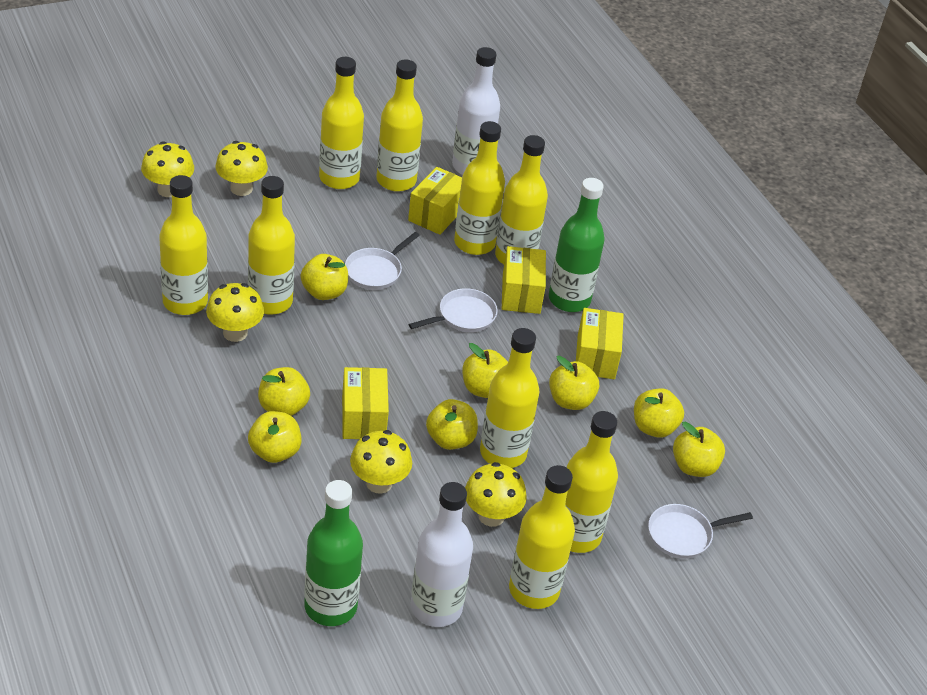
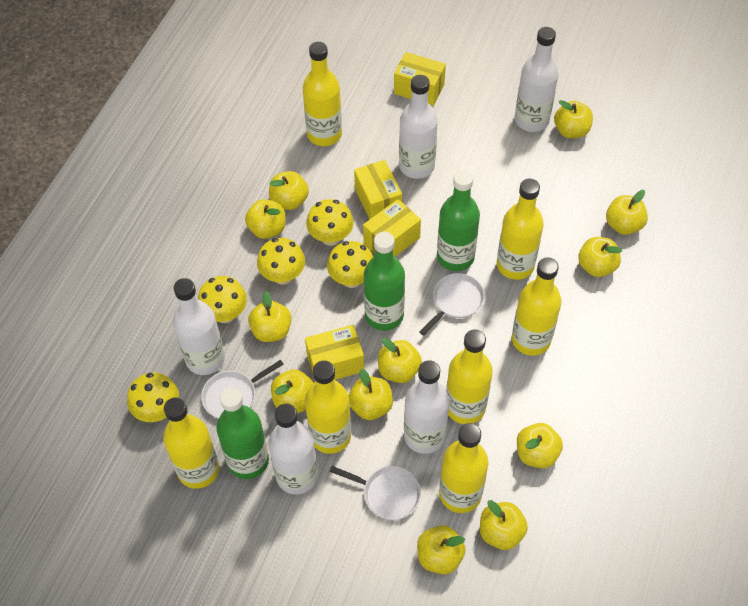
green bottle: [304,480,363,626] [549,178,605,312] = 2 -> [216,387,269,479] [364,232,405,331] [437,170,480,271] = 3
white bottle: [411,482,473,627] [452,47,500,175] = 2 -> [173,278,225,375] [268,403,318,494] [399,75,438,179] [404,360,449,454] [515,27,559,132] = 5
yellow apple: [248,411,302,463] [258,367,310,416] [301,254,348,300] [426,399,478,450] [462,343,508,398] [549,356,599,410] [634,388,684,438] [673,422,725,477] = 8 -> [245,199,286,239] [248,291,291,342] [269,171,309,210] [271,369,314,413] [349,369,393,420] [378,338,422,383] [417,525,466,574] [480,500,528,550] [517,423,563,468] [554,100,593,138] [578,237,622,277] [606,190,648,235] = 12
yellow bottle: [159,175,208,315] [248,176,295,315] [319,57,364,189] [377,60,423,192] [454,121,505,255] [480,328,539,468] [495,135,548,264] [509,465,575,609] [565,411,618,553] = 9 -> [163,397,219,489] [303,42,342,146] [305,360,351,454] [439,423,488,513] [446,330,493,424] [497,178,544,280] [512,257,561,356] = 7

